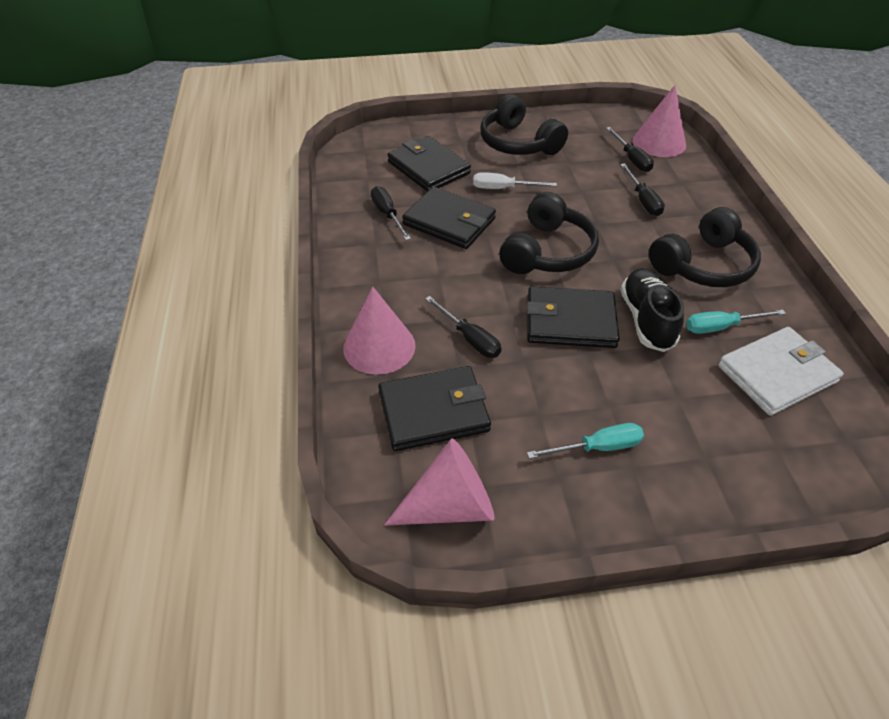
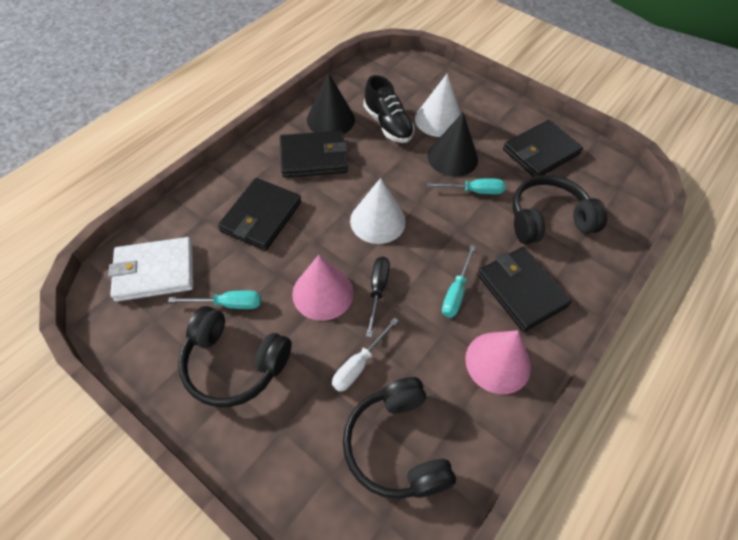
black cone: none = 0 -> [307,73,355,134] [428,112,478,177] = 2
black screwdriver: [371,186,411,240] [425,296,501,358] [606,127,654,172] [620,163,665,216] = 4 -> [366,257,390,337] = 1
pink cone: [343,286,415,375] [384,438,494,526] [633,85,686,157] = 3 -> [292,255,353,321] [465,330,531,394] = 2
turquoise screwdriver: [527,423,644,459] [686,309,786,334] = 2 -> [168,290,261,309] [427,179,506,194] [442,245,475,318] = 3
white cone: none = 0 -> [350,178,406,244] [415,74,461,137] = 2

